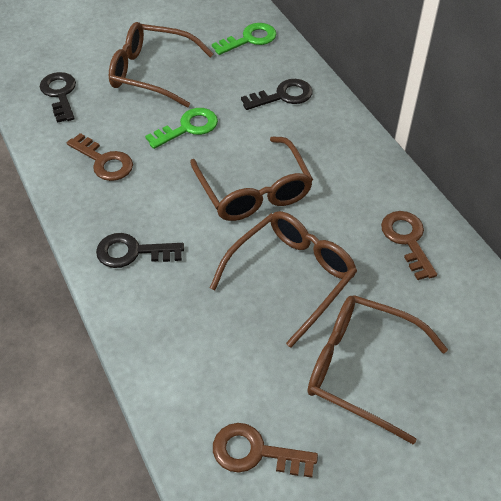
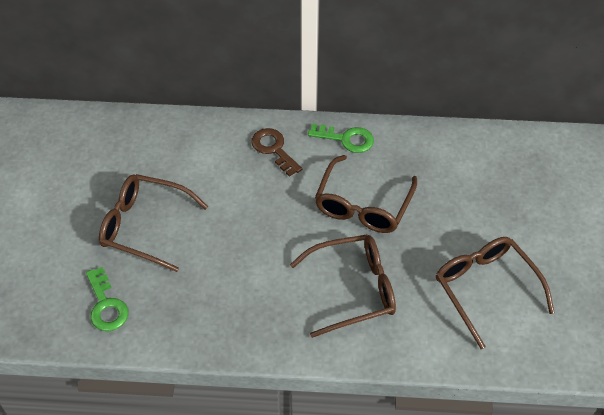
black key: [40,72,76,123] [96,233,184,268] [241,79,313,110] = 3 -> none = 0
brown key: [67,133,133,181] [213,423,318,478] [381,211,437,280] = 3 -> [251,128,302,177] = 1

